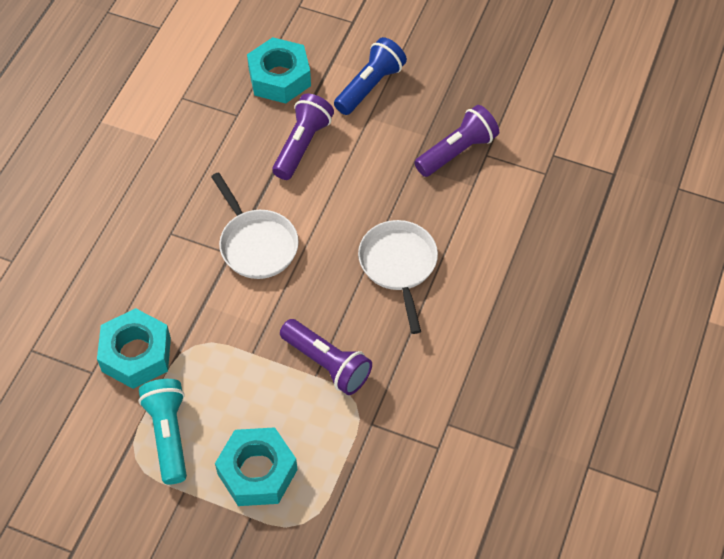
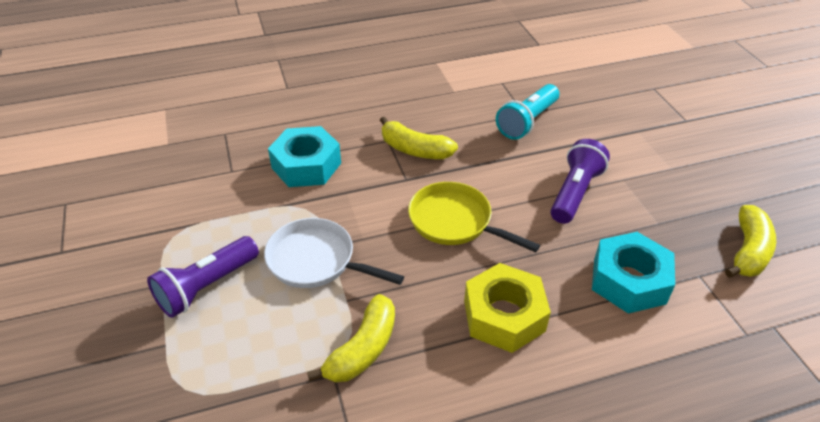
blue flashlight: [334,37,407,115] = 1 -> none = 0
purple flashlight: [272,94,334,180] [280,319,372,395] [414,105,499,177] = 3 -> [147,236,259,318] [551,139,610,224] = 2
turquoise nut: [97,308,171,389] [215,427,298,506] [247,37,311,104] = 3 -> [268,126,341,187] [592,232,675,314] = 2
white pan: [211,172,299,279] [358,220,438,334] = 2 -> [264,218,404,288] = 1
yellow banana: none = 0 -> [307,294,395,382] [380,117,458,159] [725,205,776,278] = 3
yellow nut: none = 0 -> [464,263,551,353] = 1
yellow pan: none = 0 -> [408,182,540,252] = 1

